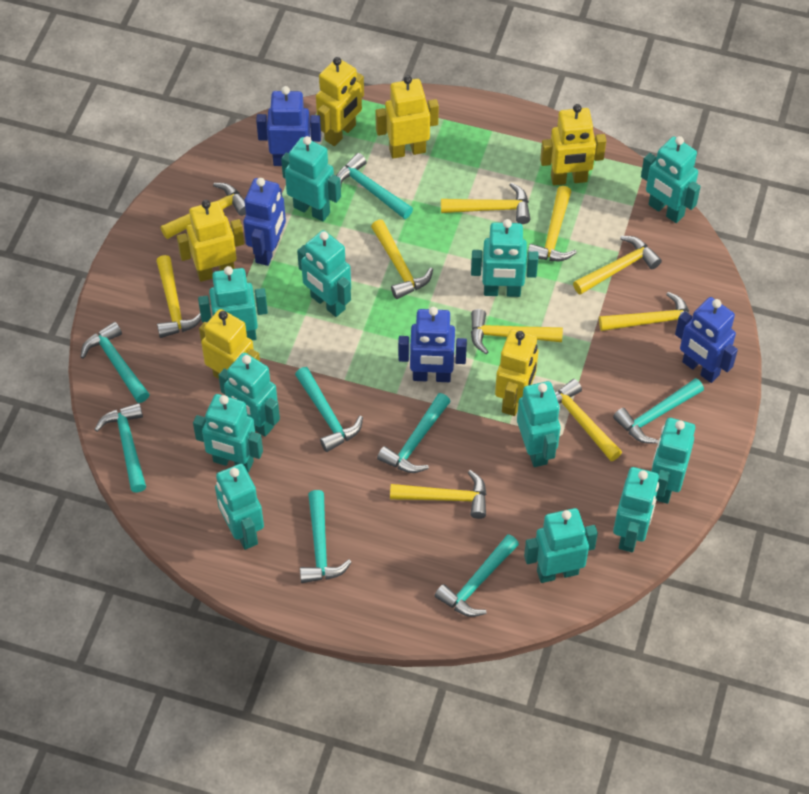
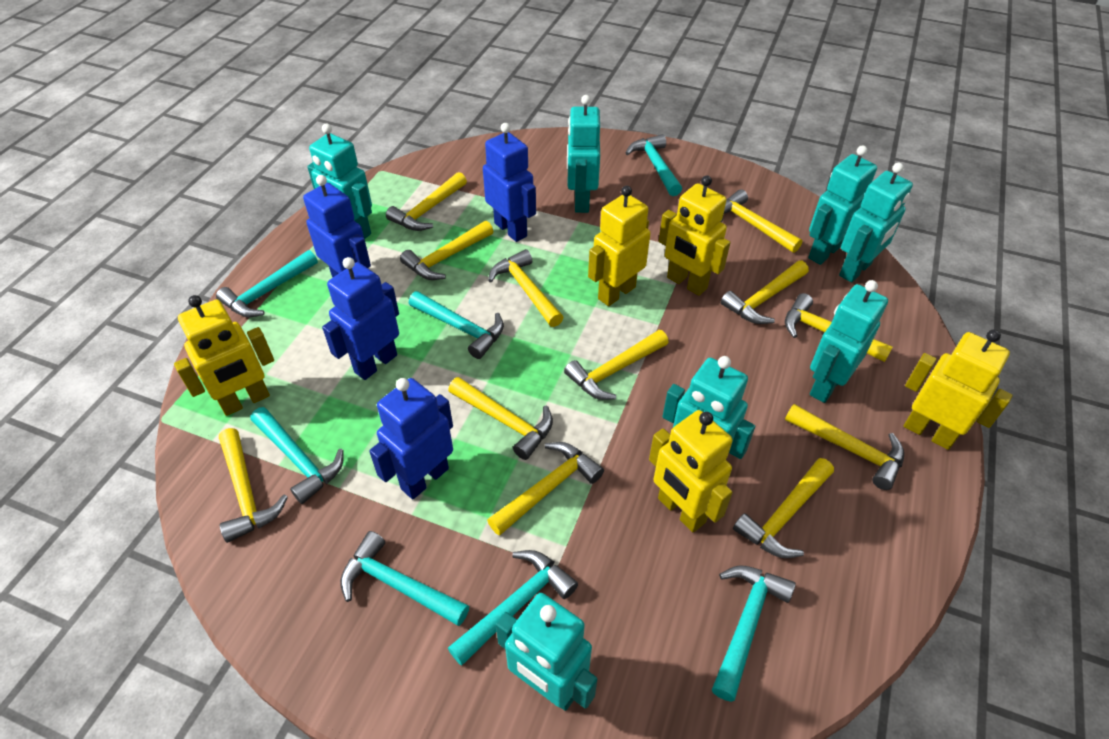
turquoise hammer: [80,322,150,403] [94,403,146,493] [295,367,363,452] [300,490,351,583] [336,153,413,219] [377,393,451,473] [435,534,519,617] [613,378,704,443] = 8 -> [216,250,318,317] [250,407,344,504] [340,531,469,626] [409,291,504,359] [448,550,578,666] [626,134,682,196] [712,565,796,702] = 7
turquoise robot: [193,394,263,472] [198,266,268,340] [215,464,264,550] [218,352,280,437] [281,136,341,222] [297,230,351,317] [471,219,538,297] [517,381,561,467] [524,508,598,583] [613,467,659,552] [641,136,701,223] [651,418,695,504] = 12 -> [307,123,372,239] [495,593,597,711] [567,95,600,213] [662,356,755,459] [808,145,877,265] [810,280,888,403] [839,163,913,283] = 7
yellow hammer: [156,255,201,338] [161,183,246,239] [371,219,433,299] [390,470,487,519] [441,182,530,224] [471,309,563,354] [527,186,577,261] [555,379,622,461] [573,236,662,295] [599,292,689,331] = 10 -> [219,428,288,543] [386,172,467,231] [400,221,493,280] [448,377,553,460] [487,442,604,536] [488,249,564,327] [564,330,669,400] [720,189,803,253] [721,261,809,324] [733,458,834,558] [785,293,893,362] [785,404,904,490] = 12
yellow robot: [177,200,244,282] [199,309,260,379] [316,57,364,146] [375,75,439,159] [495,329,538,416] [540,104,606,185] = 6 -> [174,295,274,416] [588,186,651,306] [649,410,733,532] [659,175,730,296] [904,329,1013,450] = 5

